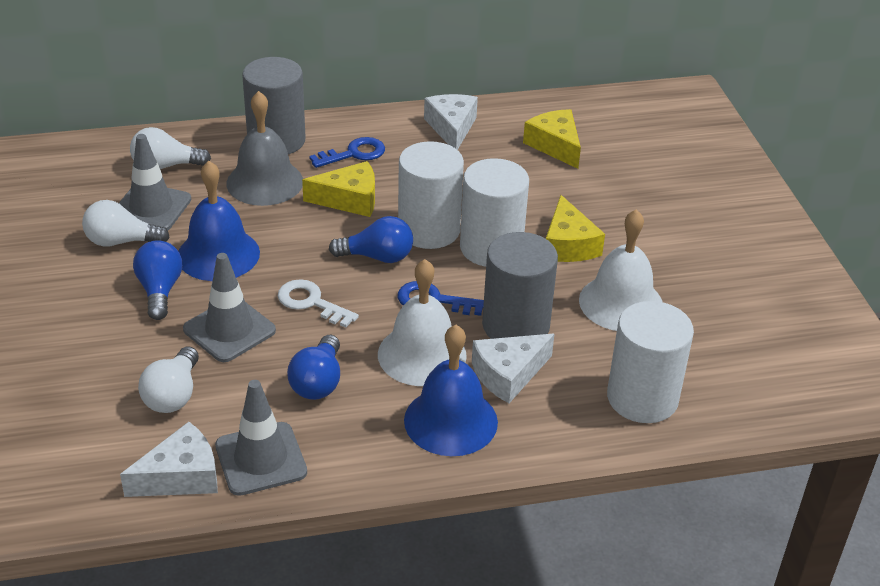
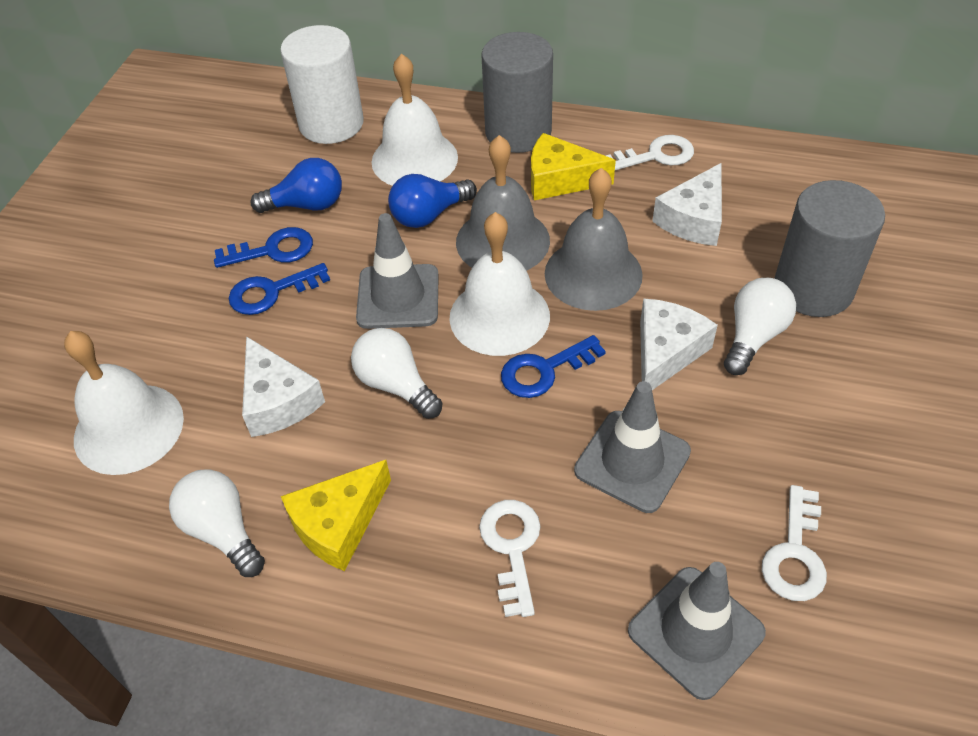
blue bell: [179,161,260,281] [404,325,498,456] = 2 -> none = 0
blue key: [309,137,385,168] [398,281,484,316] = 2 -> [214,227,313,268] [229,263,330,315] [501,335,606,398] = 3
blue light bulb: [133,240,182,320] [287,335,340,400] [329,216,413,263] = 3 -> [250,158,342,213] [388,174,477,228] = 2
grey bell: [226,91,303,206] = 1 -> [456,135,550,271] [545,168,643,311] = 2
white bell: [378,259,467,386] [579,209,663,331] = 2 -> [64,331,184,475] [371,53,458,186] [449,212,550,356] = 3
white cylinder: [398,141,464,249] [460,158,529,267] [607,301,694,423] = 3 -> [280,25,364,144] = 1
white key: [278,279,359,328] = 1 -> [479,500,540,617] [606,135,694,170] [762,485,827,601] = 3
yellow cheese: [302,161,375,217] [523,109,581,169] [546,195,605,262] = 3 -> [281,460,391,571] [531,133,616,200] = 2

